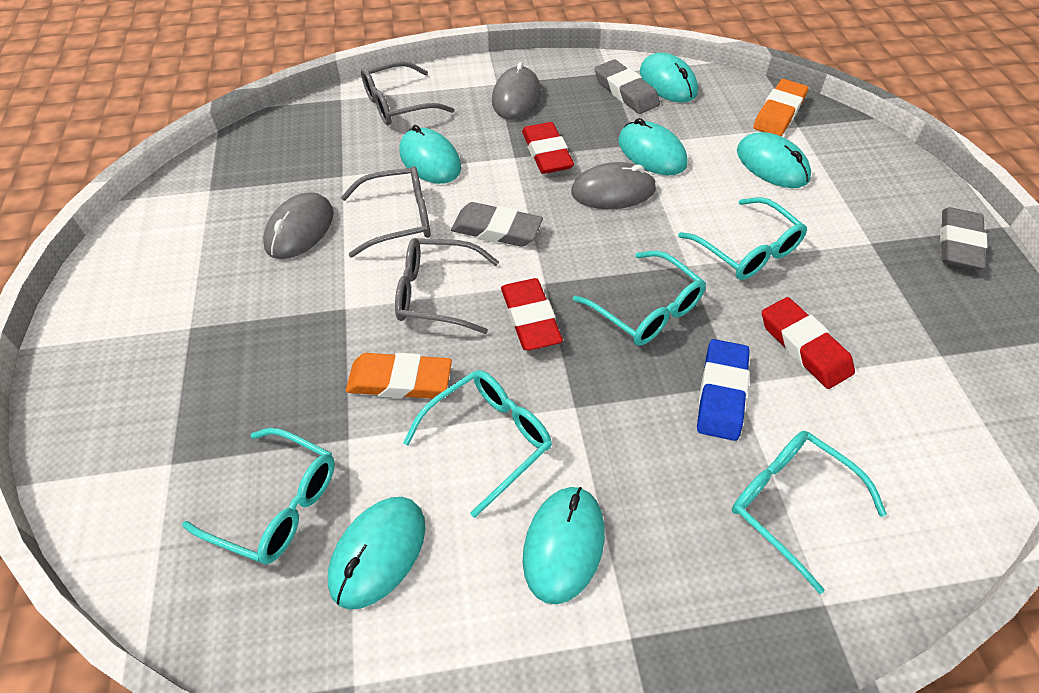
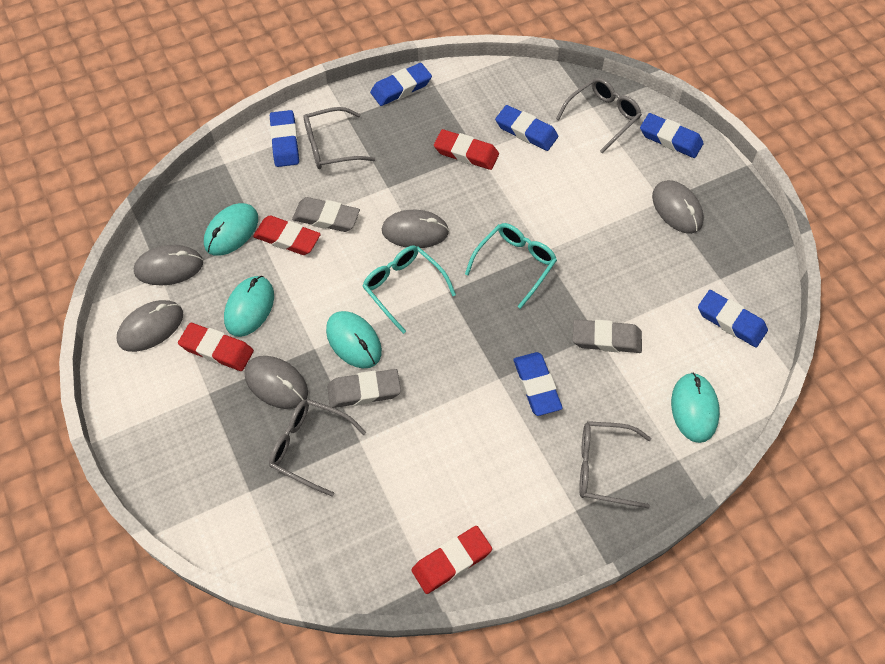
blue eraser: [697,339,750,441] = 1 -> [270,110,299,167] [370,63,432,106] [495,105,558,151] [513,352,563,416] [640,113,703,158] [698,290,768,348] = 6
grey glasses: [341,166,431,257] [361,61,455,125] [395,238,499,334] = 3 -> [269,399,366,497] [304,107,375,169] [556,78,642,153] [579,421,651,509] = 4
grey mouse: [263,192,333,259] [492,62,541,120] [571,162,656,209] = 3 -> [117,300,183,352] [134,245,203,286] [244,356,308,409] [382,210,449,248] [652,180,704,234] = 5
orange eraser: [346,353,452,399] [753,79,808,136] = 2 -> none = 0
red eraser: [501,278,563,350] [522,122,574,174] [762,297,855,389] = 3 -> [178,323,254,371] [253,216,321,255] [411,526,492,594] [434,129,499,170] = 4
turquoise glasses: [182,428,335,564] [403,370,552,518] [573,251,706,345] [678,197,807,280] [732,431,887,594] = 5 -> [362,245,456,334] [465,223,557,309] = 2
turquoise mouse: [328,497,426,609] [399,125,461,184] [523,487,605,604] [618,118,688,175] [640,53,698,102] [737,132,811,188] = 6 -> [204,203,258,256] [224,276,274,337] [326,311,382,368] [671,373,720,443] = 4

